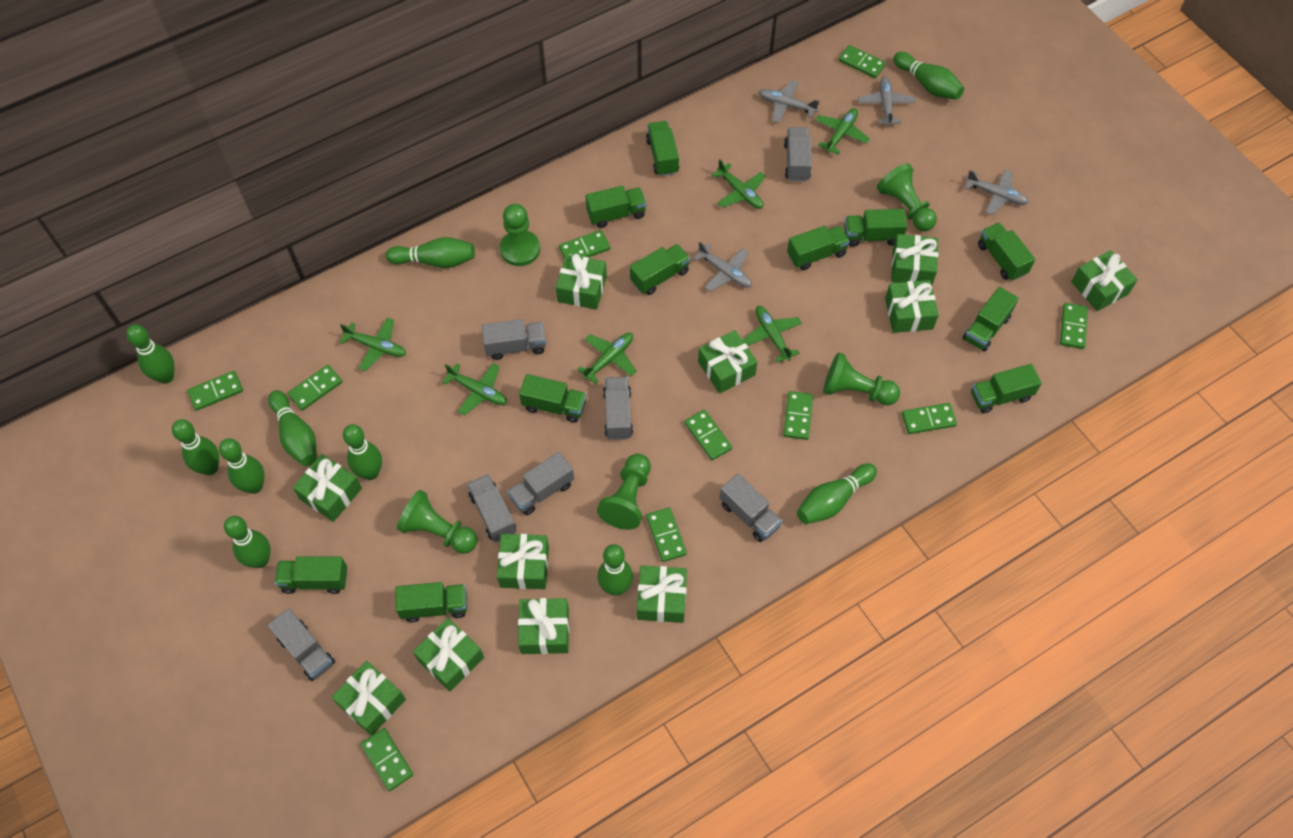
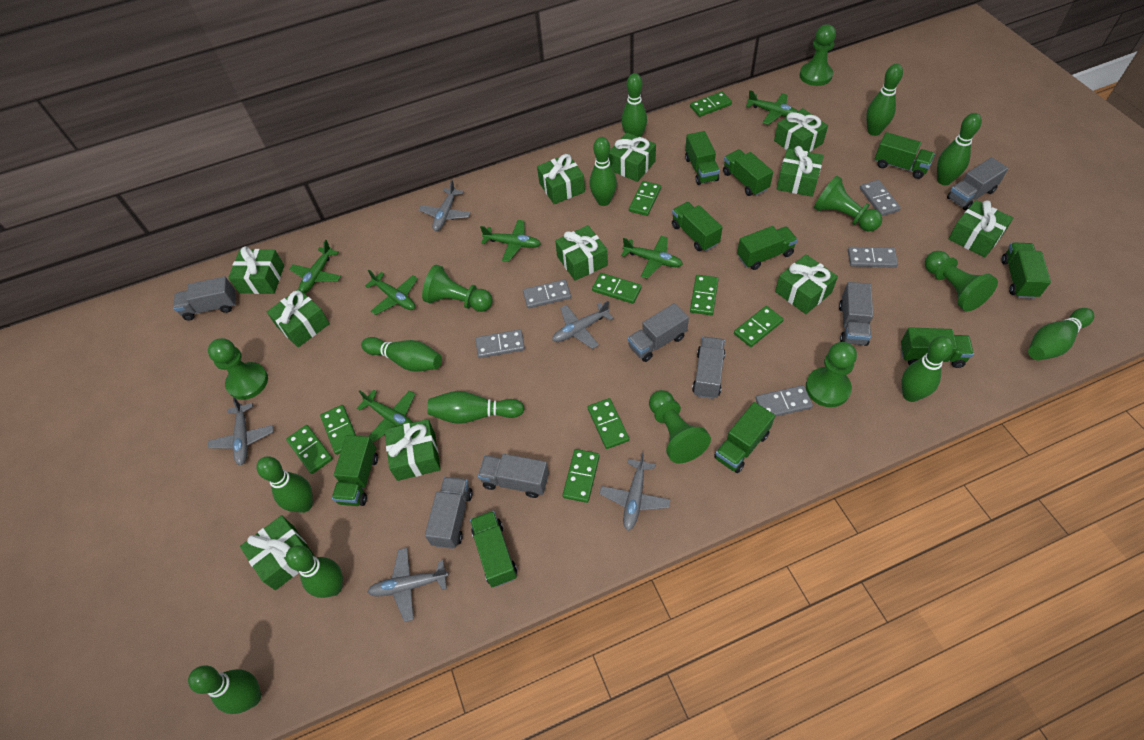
green bowling pin: [126,324,174,384] [172,419,219,475] [219,438,265,494] [224,516,271,568] [268,390,317,466] [343,424,382,480] [386,237,475,268] [598,544,633,595] [797,463,877,524] [893,52,964,100] = 10 -> [188,665,261,714] [256,456,313,513] [286,545,343,598] [361,337,442,372] [427,391,525,424] [589,137,617,206] [621,73,647,137] [866,64,903,136] [902,336,953,402] [937,113,982,185] [1028,308,1094,360] = 11
green domino: [187,371,243,411] [288,365,342,411] [361,728,413,791] [559,230,610,259] [646,507,687,562] [684,410,732,460] [783,391,813,440] [838,45,886,78] [902,403,957,434] [1060,303,1088,349] = 10 -> [286,425,333,474] [320,405,356,455] [563,449,600,503] [588,398,629,449] [592,273,642,304] [629,181,661,216] [690,92,732,117] [690,275,719,315] [734,306,784,347] = 9
green pawn: [397,490,477,554] [500,204,540,266] [597,454,651,530] [823,352,900,405] [877,163,937,231] = 5 -> [208,338,268,400] [422,265,493,312] [649,390,711,464] [799,24,836,86] [806,342,857,407] [814,176,882,231] [925,251,998,311] = 7
green truck: [275,556,347,594] [396,582,467,622] [519,374,586,423] [586,186,646,228] [630,244,690,295] [646,121,679,176] [787,226,850,270] [844,209,907,247] [963,287,1019,352] [971,364,1042,414] [978,222,1035,281] = 11 -> [332,435,378,506] [470,511,517,587] [672,202,723,251] [685,131,720,185] [714,402,775,473] [723,149,773,196] [737,226,798,270] [875,132,935,179] [901,327,974,368] [1001,242,1051,299] = 10
grey domino: none = 0 -> [476,329,525,358] [523,279,571,308] [755,385,813,417] [848,247,898,268] [860,180,901,216] = 5
grey plane: [693,242,752,291] [758,80,819,123] [858,77,915,126] [965,169,1029,215] = 4 -> [208,397,273,466] [367,548,449,622] [419,180,471,231] [552,301,614,349] [600,453,671,531] = 5

